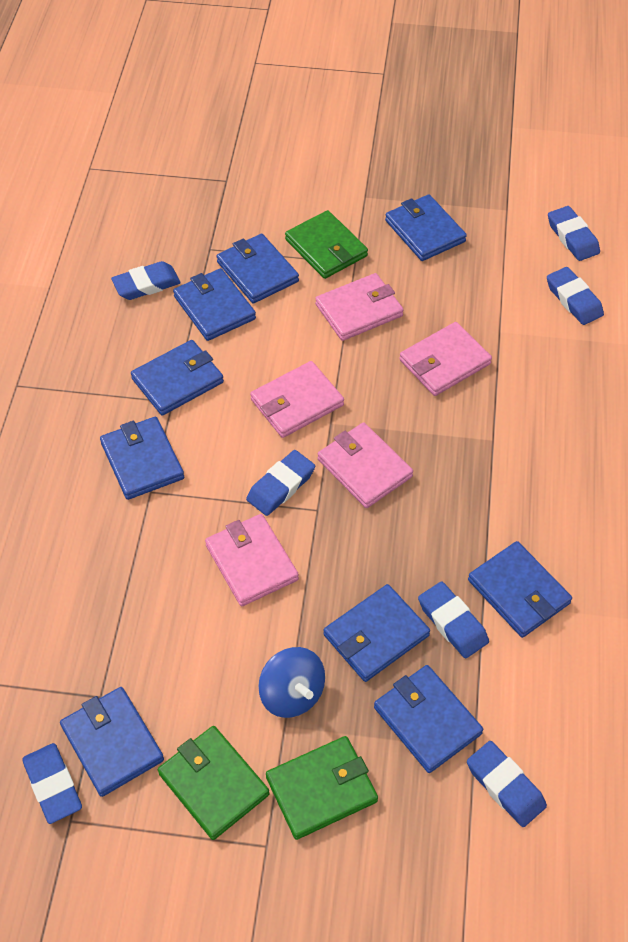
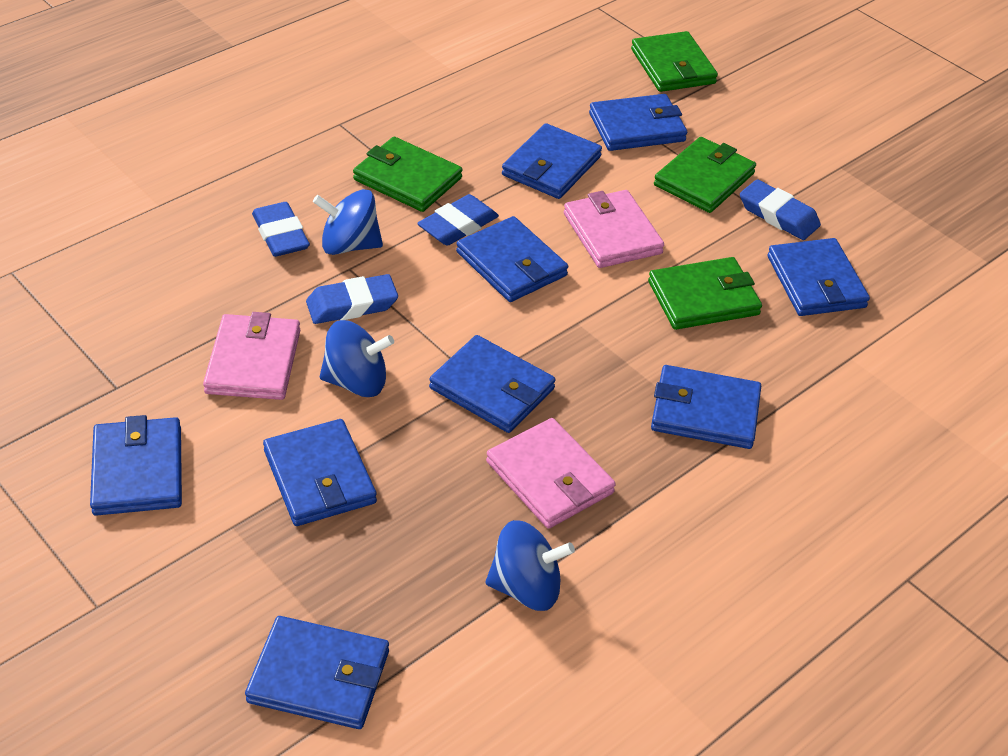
blue eraser: [22,743,82,824] [111,261,181,300] [246,450,315,516] [418,581,489,658] [467,741,547,827] [547,267,604,325] [548,206,600,261] = 7 -> [252,202,310,257] [306,274,398,324] [417,194,499,246] [740,179,821,240] = 4
blue spinning top: [258,647,325,718] = 1 -> [313,189,383,255] [320,320,394,397] [485,520,575,611] = 3
green wallet: [158,726,269,840] [266,736,378,840] [285,210,368,279] = 3 -> [353,137,462,212] [631,31,718,92] [648,257,762,330] [654,137,756,213] = 4
pink wallet: [205,514,299,606] [250,361,344,438] [315,273,404,341] [317,423,413,508] [399,322,492,396] = 5 -> [203,312,300,400] [486,418,616,529] [564,190,664,268] = 3

